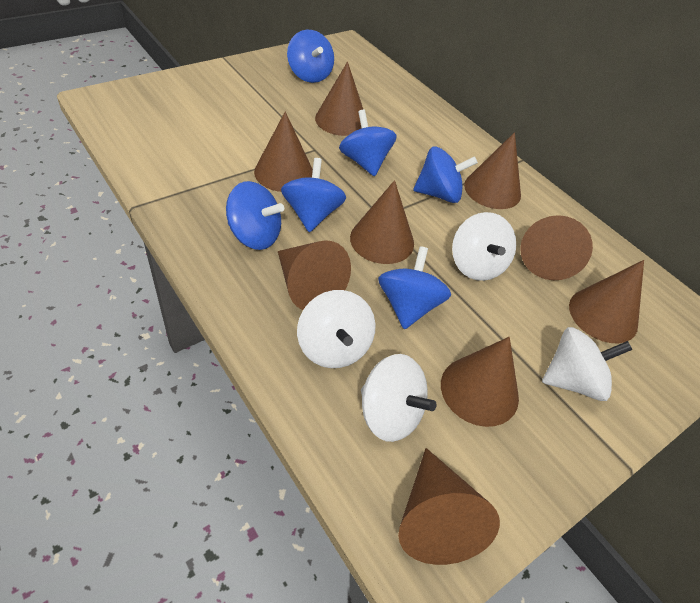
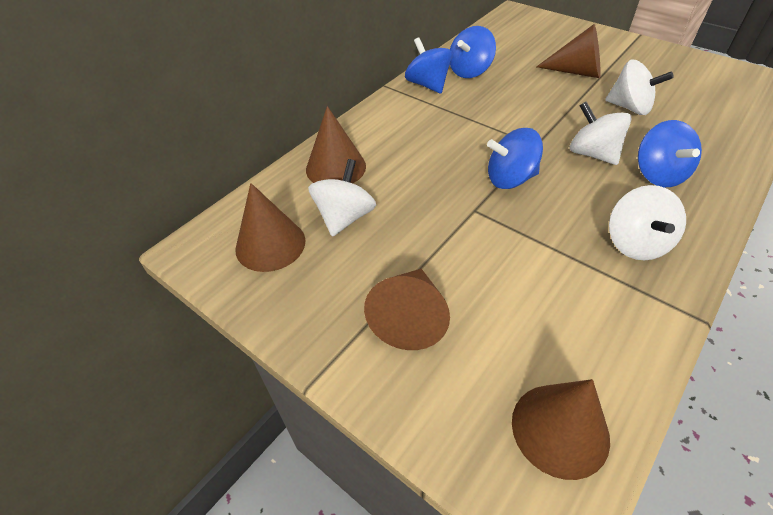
blue spinning top: [226,181,284,250] [281,158,346,232] [287,30,334,83] [339,110,397,177] [378,246,451,329] [413,146,478,203] = 6 -> [405,38,453,94] [450,26,496,78] [487,128,543,189] [638,120,702,187] = 4
brown cone: [254,111,313,192] [278,240,351,310] [315,62,363,136] [350,180,414,264] [398,448,500,565] [441,337,519,427] [464,132,521,209] [520,215,593,280] [569,260,644,343] = 9 -> [235,183,305,272] [306,106,366,183] [364,269,450,350] [512,379,610,480] [536,24,600,78] = 5

